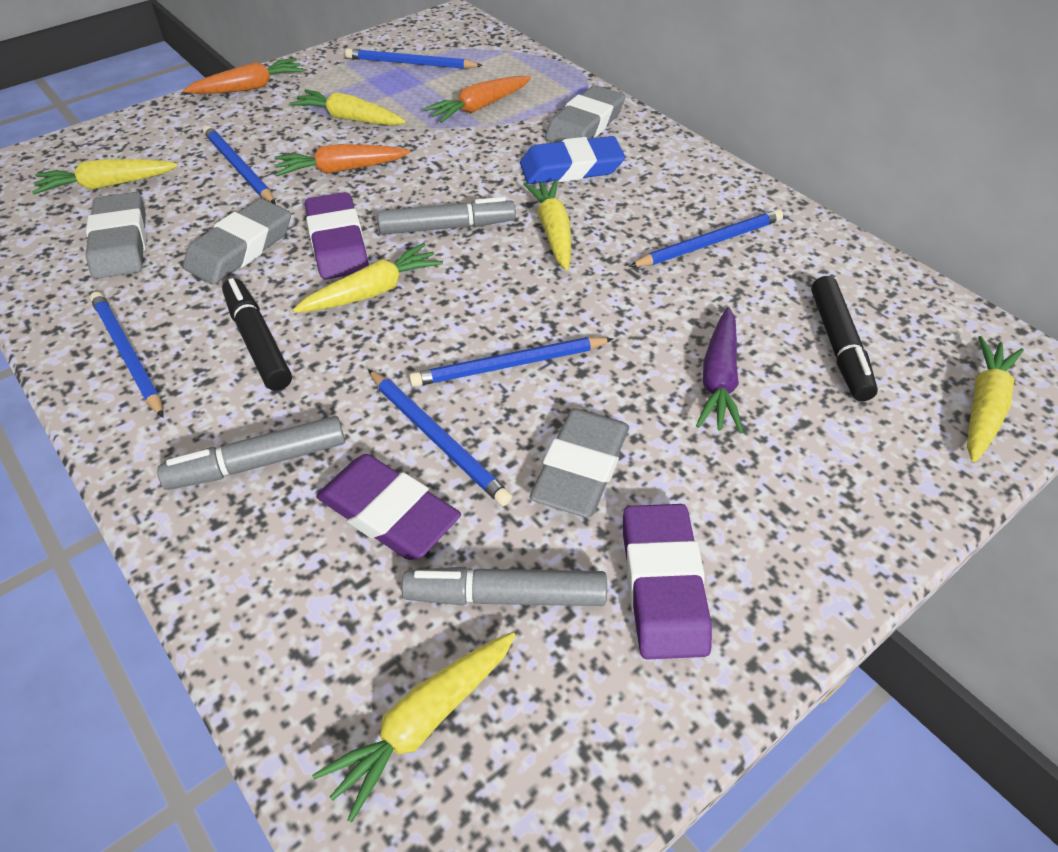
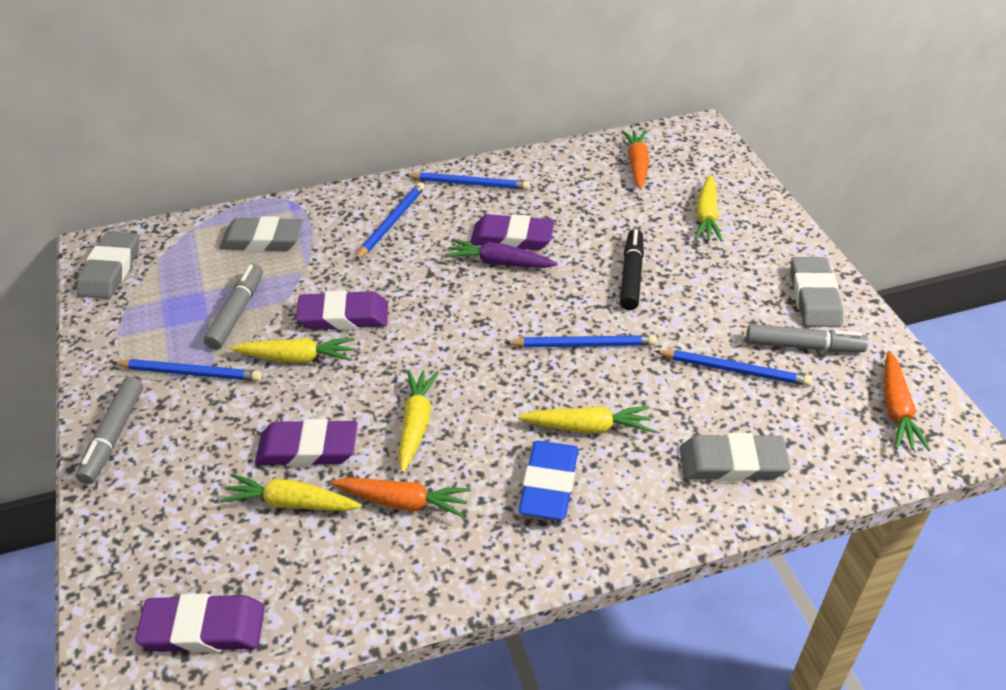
black marker: [222,278,292,391] [811,276,878,401] = 2 -> [620,229,644,310] = 1
blue pencil: [90,292,163,418] [203,126,276,205] [345,48,483,69] [368,369,512,506] [409,337,614,387] [629,209,783,267] = 6 -> [112,359,262,381] [355,182,425,261] [405,172,530,190] [504,335,657,347] [655,350,813,386] = 5
purple eraser: [305,192,369,280] [316,454,461,560] [623,504,712,659] = 3 -> [135,593,265,653] [255,419,358,466] [296,290,388,330] [470,214,555,250] = 4
yellow carrot: [32,159,178,194] [289,89,406,125] [293,243,443,313] [312,632,515,823] [523,179,571,270] [967,336,1024,462] = 6 -> [220,474,362,511] [230,338,354,363] [398,370,439,473] [518,406,652,433] [694,175,723,242] = 5

